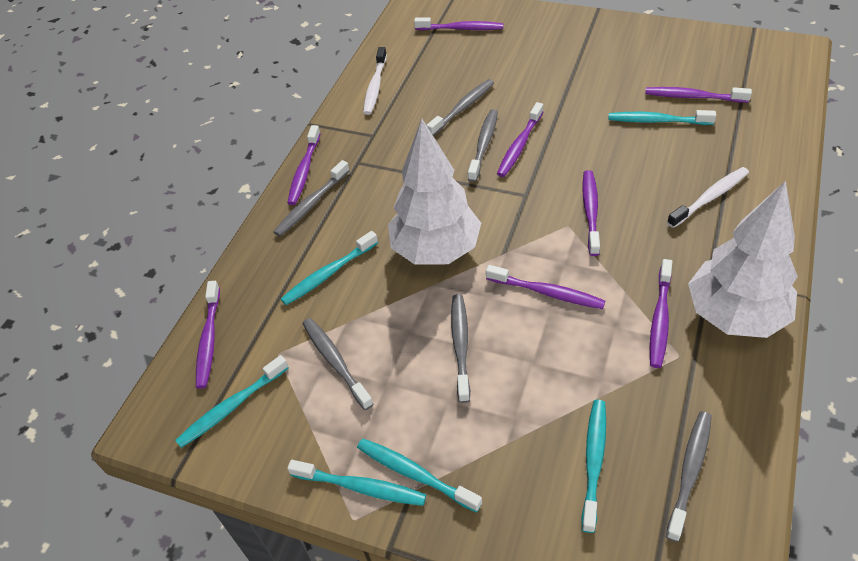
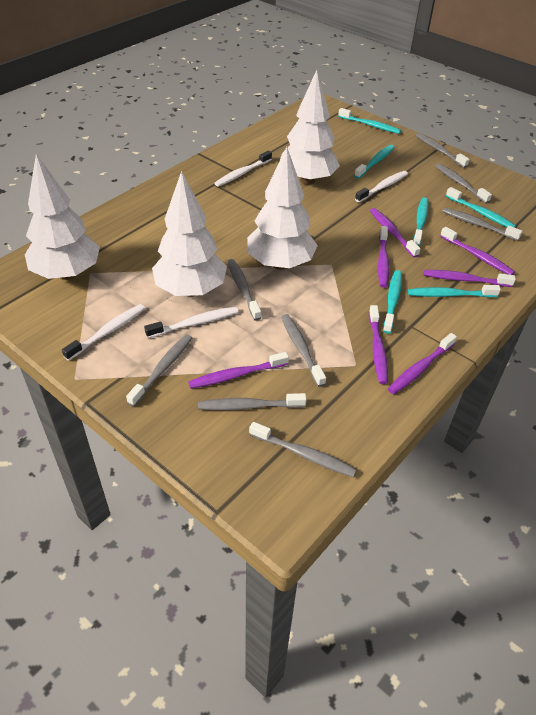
grey toothbrush: [273,160,350,236] [303,318,373,410] [427,79,494,136] [451,294,470,403] [468,109,498,182] [666,411,712,542] = 6 -> [126,335,192,406] [198,393,307,410] [227,259,261,321] [249,422,357,477] [281,314,326,387] [416,133,470,168] [435,163,492,204] [442,208,522,241] = 8
purple toothbrush: [196,281,220,389] [288,125,321,205] [414,17,503,30] [486,265,605,309] [497,102,543,177] [582,170,600,256] [645,87,752,103] [650,259,672,368] = 8 -> [188,352,289,389] [369,305,388,384] [370,208,421,258] [378,226,389,288] [388,333,457,394] [423,270,516,287] [440,227,515,275] = 7
white toothbrush: [363,47,387,115] [667,167,749,228] = 2 -> [62,304,145,361] [144,307,239,338] [214,151,272,187] [355,171,408,202] = 4
white tree: [388,119,481,265] [688,181,798,338] = 2 -> [25,154,100,280] [152,171,227,297] [247,147,318,270] [280,70,340,185] = 4

